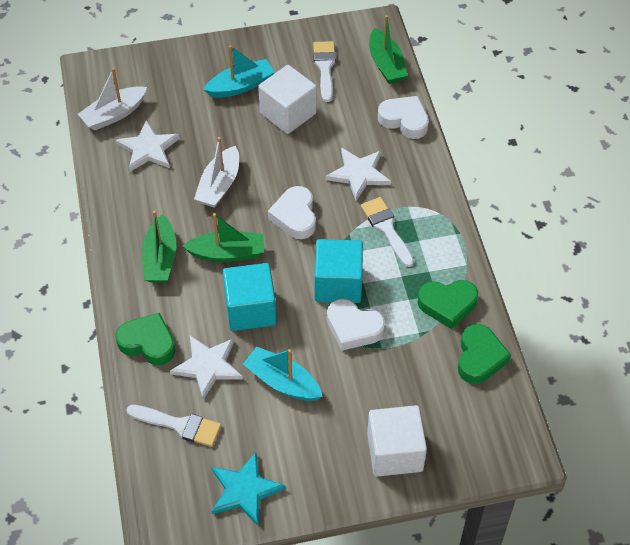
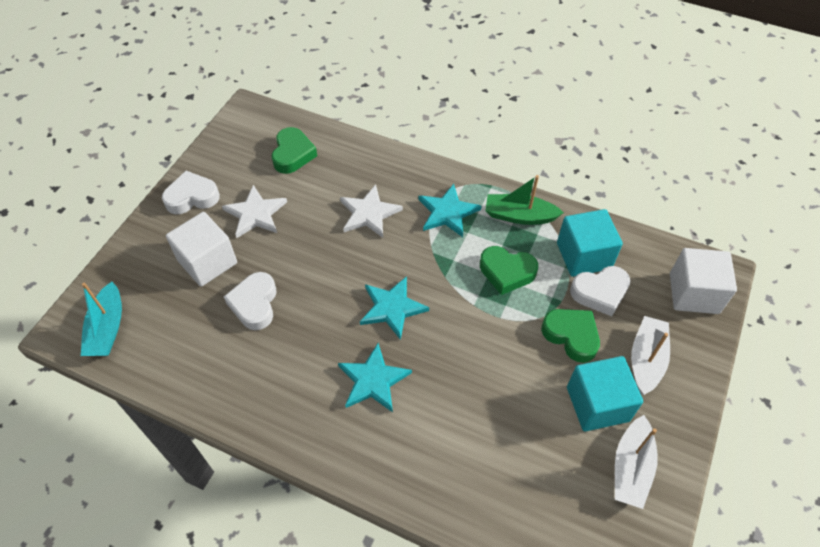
green boat: [142,210,177,283] [183,213,264,262] [369,15,408,84] = 3 -> [485,175,564,225] = 1
turquoise boat: [203,45,275,98] [243,347,323,401] = 2 -> [81,282,122,356] = 1
turquoise star: [211,452,285,525] = 1 -> [338,343,412,413] [360,276,429,340] [418,184,481,237] = 3
white brush: [126,405,221,447] [313,41,336,102] [361,197,414,267] = 3 -> none = 0
white star: [115,120,180,172] [170,336,243,400] [325,148,391,201] = 3 -> [222,185,287,238] [340,185,403,238] = 2

